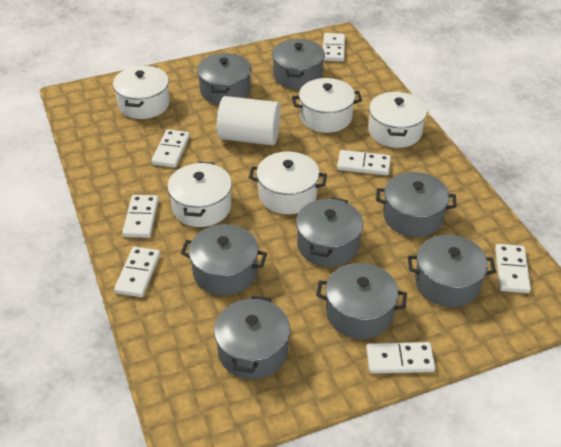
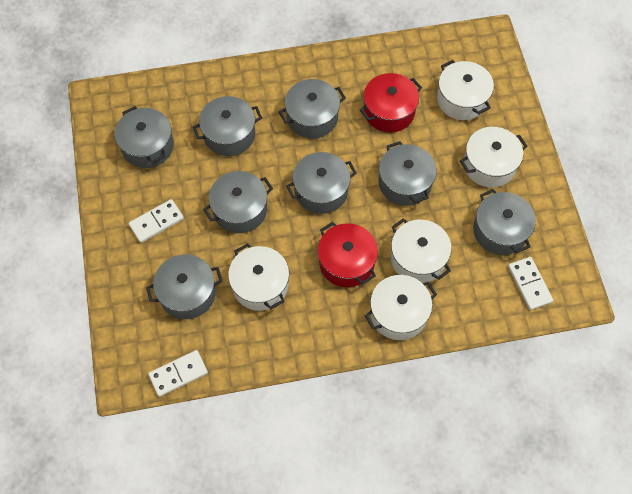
red pot: none = 0 -> [318,222,378,287] [360,73,422,133] = 2
white cylinder: [217,96,281,145] = 1 -> none = 0
white domino: [114,247,160,297] [122,195,159,238] [151,129,190,168] [323,33,345,62] [337,150,391,175] [366,342,435,374] [495,244,531,293] = 7 -> [129,199,184,243] [148,350,208,397] [508,257,553,310] = 3

